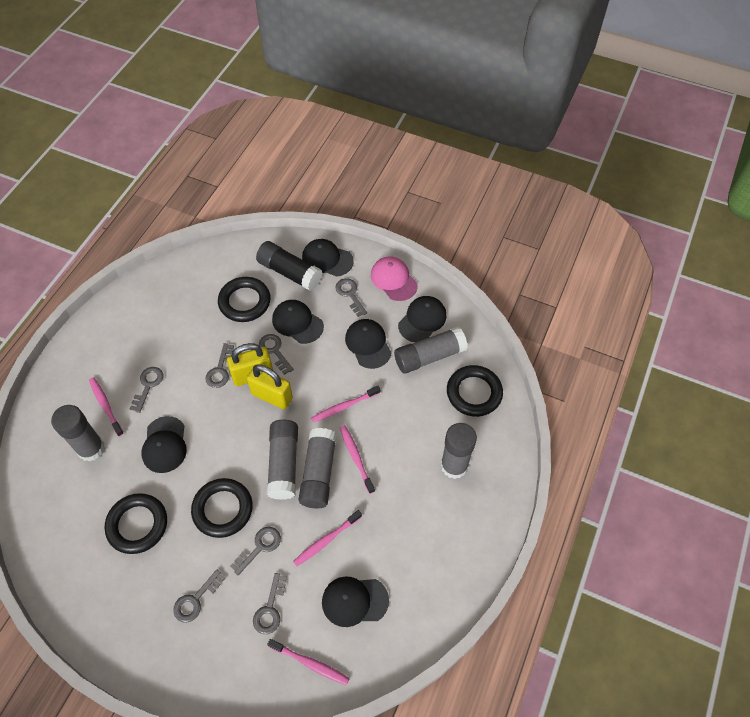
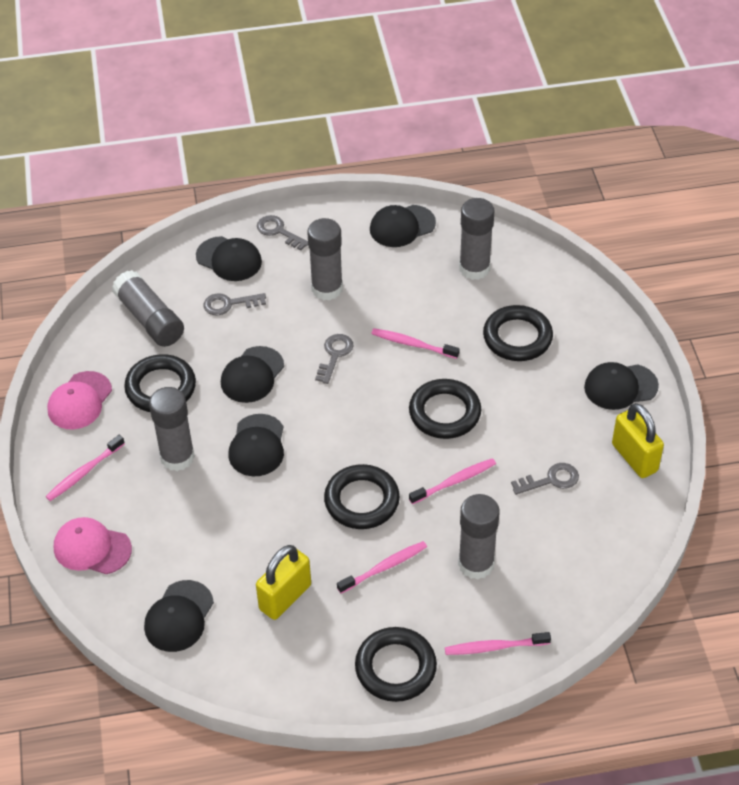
black glue stick: [256,241,322,291] = 1 -> none = 0
black ring: [105,493,167,554] [191,478,253,538] [218,277,271,322] [447,365,503,417] = 4 -> [124,354,196,412] [324,464,400,529] [355,627,437,702] [409,379,481,439] [483,305,553,361] = 5
grey key: [130,367,163,413] [173,570,225,623] [205,343,234,388] [230,527,281,575] [253,573,287,634] [259,334,294,375] [335,278,367,317] = 7 -> [203,293,266,316] [257,215,308,250] [315,334,353,384] [511,463,579,495] = 4
pink cap: [371,256,418,301] = 1 -> [47,371,112,429] [54,517,132,574] = 2

